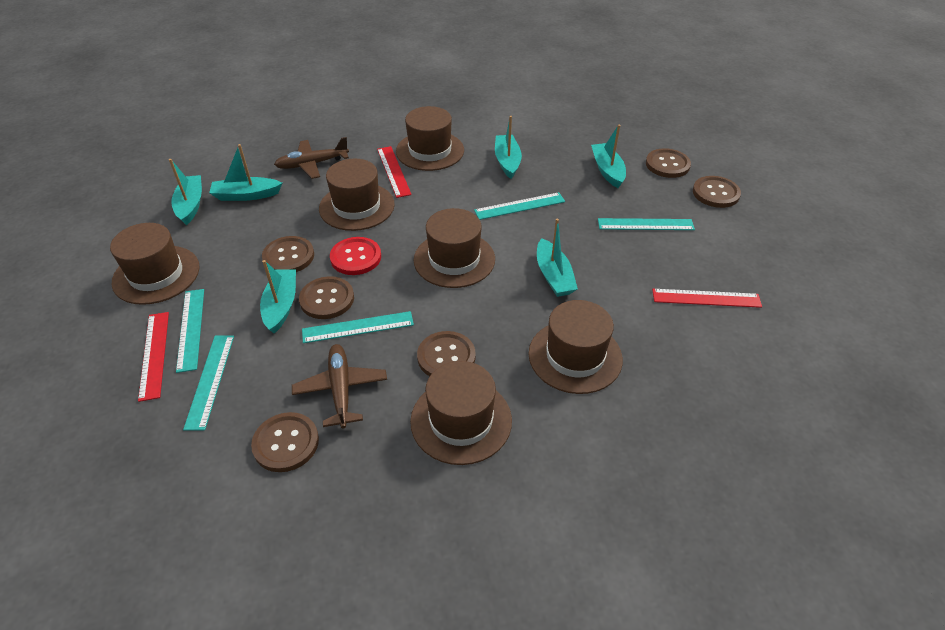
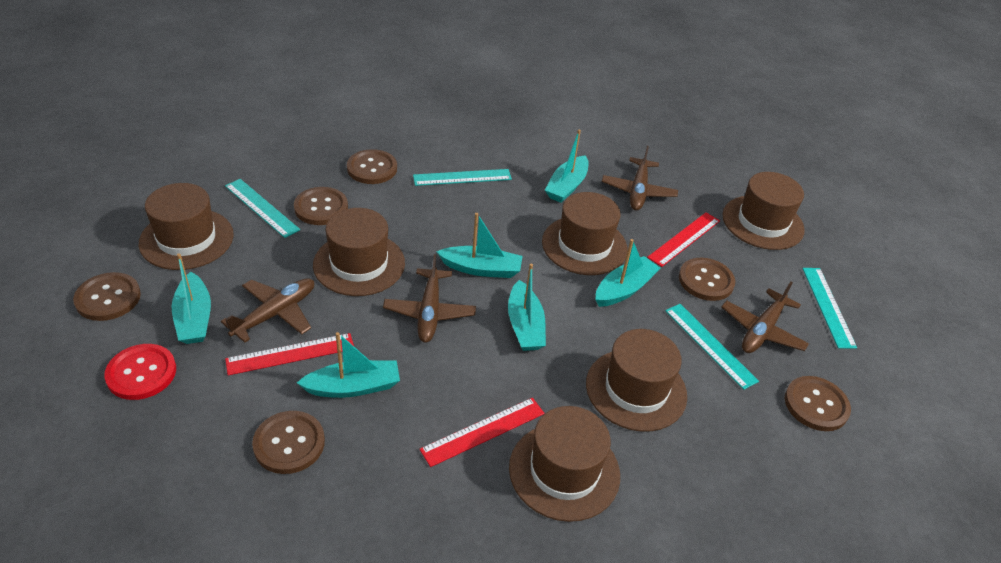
brown plane: [274,137,349,179] [292,344,387,429] = 2 -> [221,278,314,343] [383,254,476,343] [602,146,678,211] [722,281,809,353] = 4
turquoise ruler: [176,289,204,373] [183,335,234,431] [302,311,414,343] [474,192,565,220] [598,218,695,230] = 5 -> [225,179,300,238] [413,169,512,186] [665,304,759,390] [802,268,857,349] = 4

